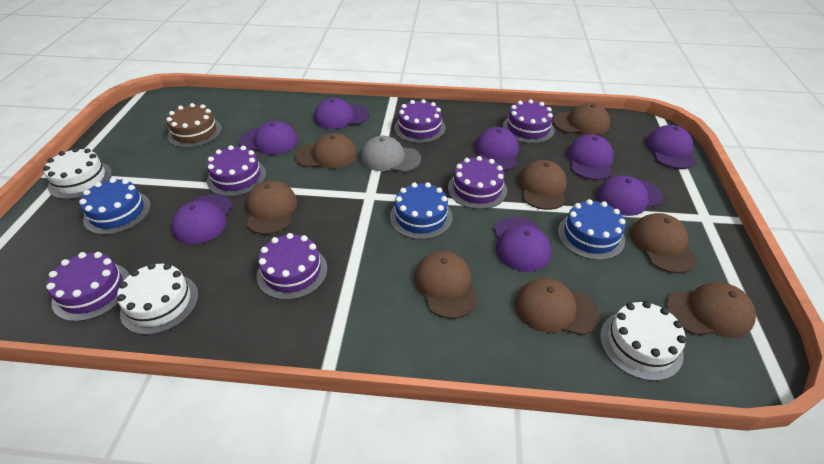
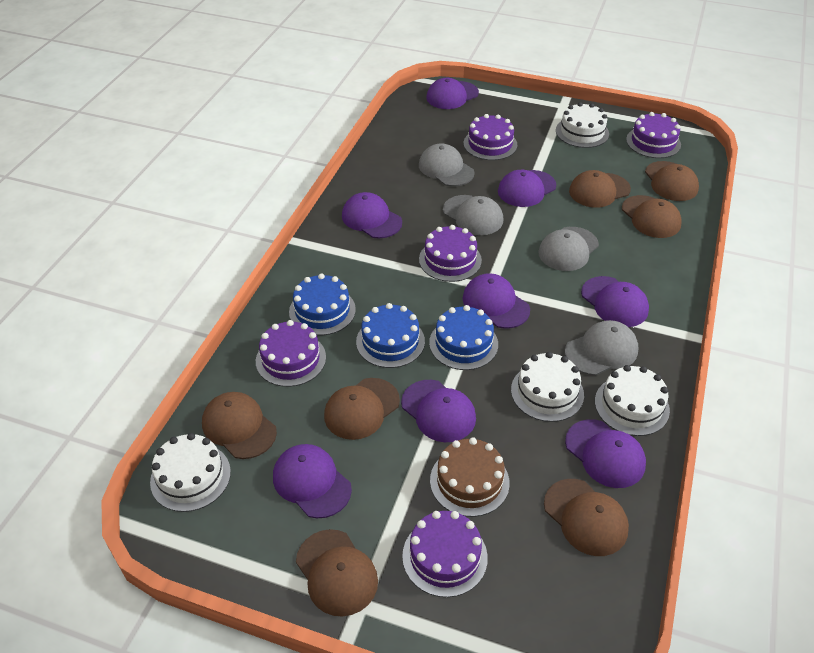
brown cap: [246,181,297,234] [295,133,357,169] [414,251,478,319] [515,278,600,335] [519,160,567,210] [553,103,610,135] [631,213,697,273] [667,282,756,338] = 8 -> [202,392,277,459] [296,529,378,616] [324,378,400,440] [544,479,629,556] [569,170,631,208] [622,195,682,238] [645,161,699,201] = 7
grey cap: [361,136,421,172] = 1 -> [419,144,474,186] [443,195,503,235] [538,227,599,271] [565,320,638,376] = 4
purple cake: [46,252,130,322] [207,145,266,196] [257,233,328,300] [394,99,446,143] [448,156,507,209] [503,99,555,143] = 6 -> [256,320,326,387] [402,511,488,597] [419,225,482,282] [464,114,517,160] [626,112,681,158] = 5
white cake: [43,147,112,199] [117,263,198,335] [600,301,686,381] = 3 -> [150,433,231,512] [511,352,584,422] [556,102,609,148] [595,365,670,436] = 4

